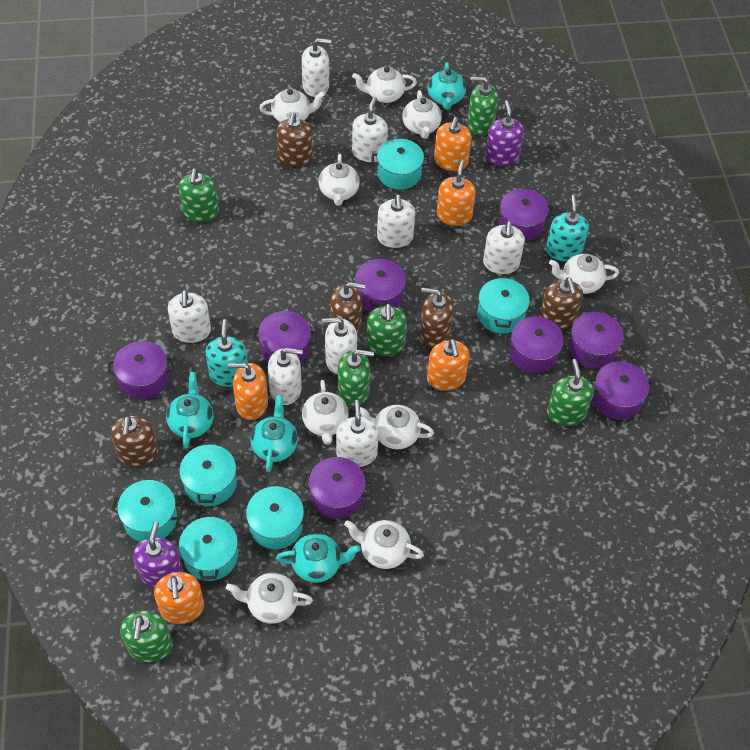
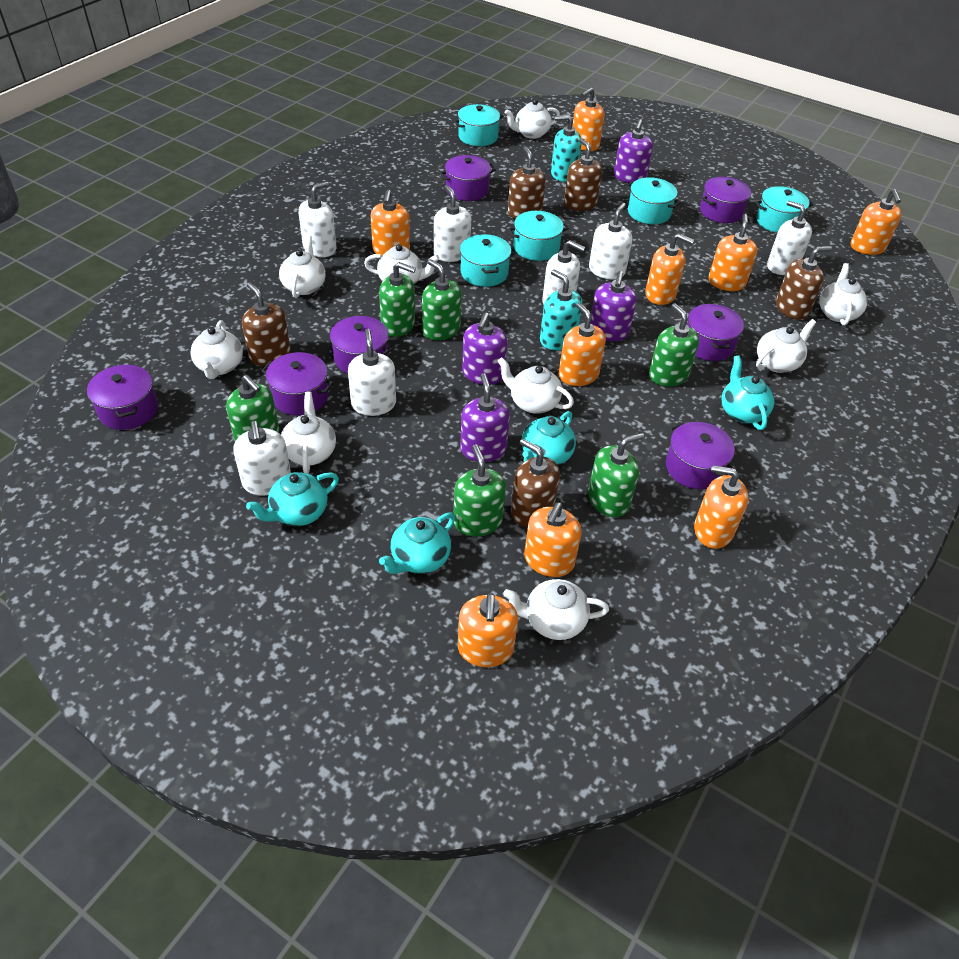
orange soap dispenser: [154,572,204,624] [228,363,268,420] [427,339,470,391] [434,117,472,171] [437,160,476,226] = 5 -> [371,189,410,256] [458,593,518,667] [524,502,582,577] [559,302,606,386] [572,87,604,151] [645,233,694,305] [694,465,749,549] [708,214,757,291] [851,189,902,255] = 9
purple pot: [108,341,174,399] [252,311,317,363] [302,457,372,519] [355,257,406,312] [494,189,554,241] [505,316,569,373] [569,309,624,368] [589,361,655,419] = 8 -> [87,364,158,430] [261,352,334,416] [330,316,389,373] [439,155,496,201] [666,422,735,489] [687,304,744,361] [700,177,751,223] = 7
purple soap dispenser: [133,522,183,588] [485,100,524,166] = 2 -> [460,373,510,462] [462,313,507,385] [591,271,637,341] [614,119,653,183] = 4
turquoise pot: [111,480,183,542] [179,442,237,506] [179,513,238,581] [240,486,310,549] [372,139,429,190] [477,276,530,334] = 6 -> [454,104,504,146] [460,234,511,287] [508,211,569,261] [626,177,681,224] [755,186,813,233] = 5
white soap dispenser: [168,290,211,343] [268,348,303,405] [302,38,331,97] [322,317,357,375] [336,400,379,467] [352,97,388,162] [377,194,415,248] [483,221,525,274] = 8 -> [233,421,291,495] [299,181,336,257] [348,329,396,416] [434,185,471,262] [542,240,585,305] [589,203,632,279] [767,201,812,275] = 7

